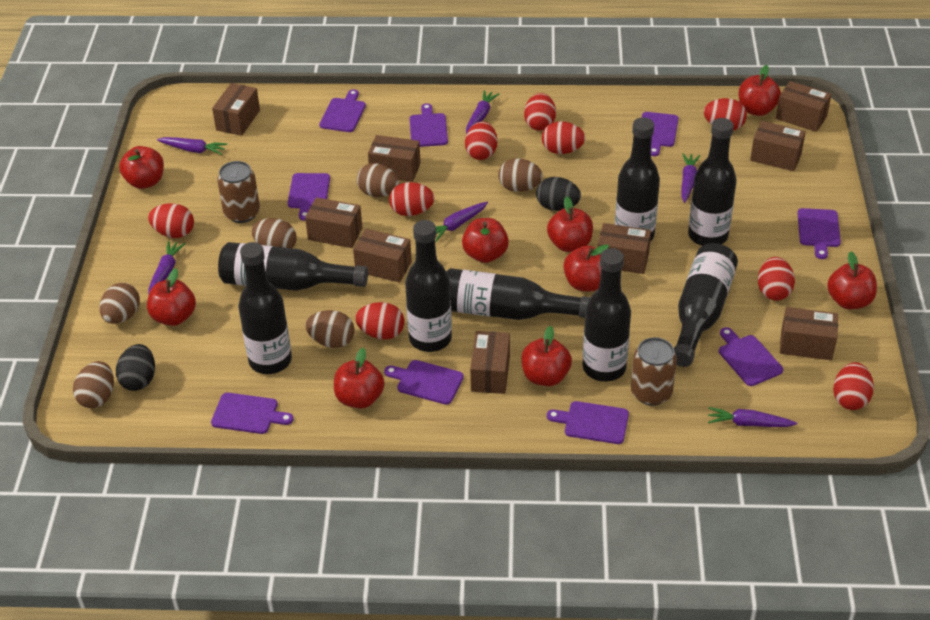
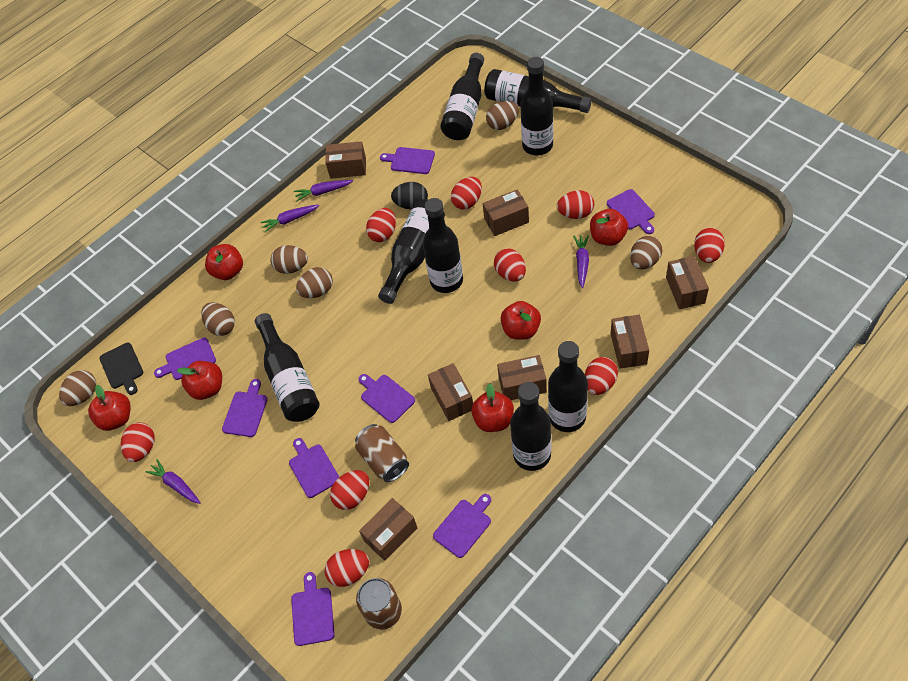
black cutting board: none = 0 -> [99,343,143,395] = 1
black egg: [116,344,155,391] [536,177,581,211] = 2 -> [391,182,428,209] = 1
brown box: [212,83,260,136] [305,197,362,248] [353,229,412,283] [368,135,421,182] [470,331,510,394] [597,223,651,274] [750,121,806,171] [776,81,832,132] [780,307,838,360] = 9 -> [325,141,366,179] [359,498,417,561] [428,363,473,421] [483,189,529,236] [497,355,547,400] [611,315,649,369] [666,256,709,309] = 7
purple carrot: [148,241,185,295] [157,137,227,155] [435,202,488,242] [466,90,499,134] [681,153,700,203] [708,407,797,427] = 6 -> [145,459,201,504] [260,205,320,232] [294,180,353,201] [573,235,589,288] = 4
purple cutting board: [211,393,294,434] [288,173,330,221] [319,89,366,132] [384,360,464,405] [410,103,448,147] [547,401,629,444] [642,112,679,156] [719,327,783,386] [798,208,841,259] = 9 -> [154,338,216,380] [222,379,268,437] [289,438,339,498] [291,572,335,646] [359,374,415,423] [380,147,435,174] [433,494,491,558] [607,189,655,234] = 8
red apple: [119,146,164,189] [147,268,196,326] [334,348,384,409] [462,218,509,263] [521,326,572,386] [547,196,593,252] [563,244,609,291] [739,65,781,116] [827,251,877,309] = 9 -> [88,385,131,431] [177,361,222,400] [205,244,243,280] [471,383,514,432] [501,301,541,340] [590,209,628,246] = 6

